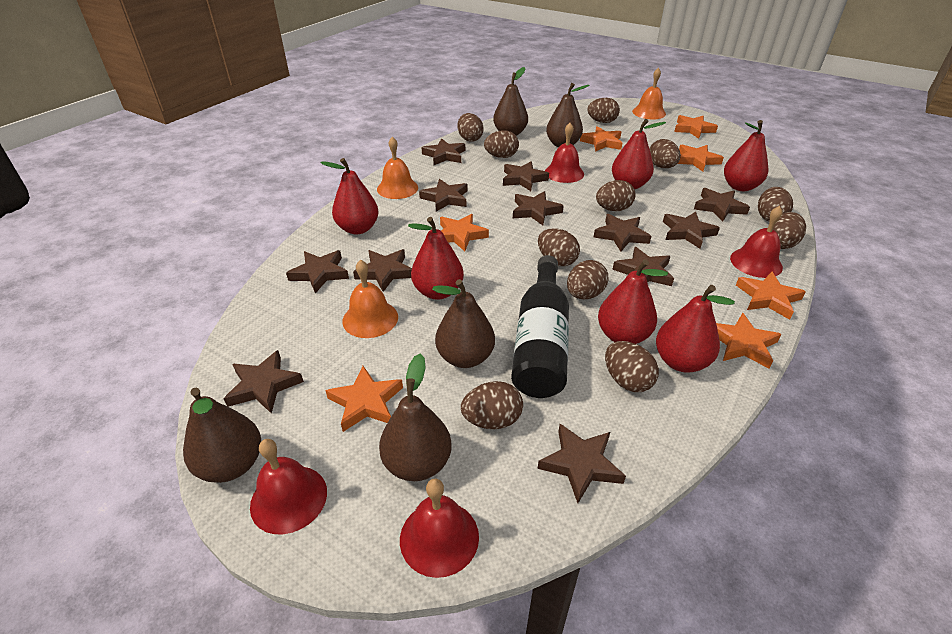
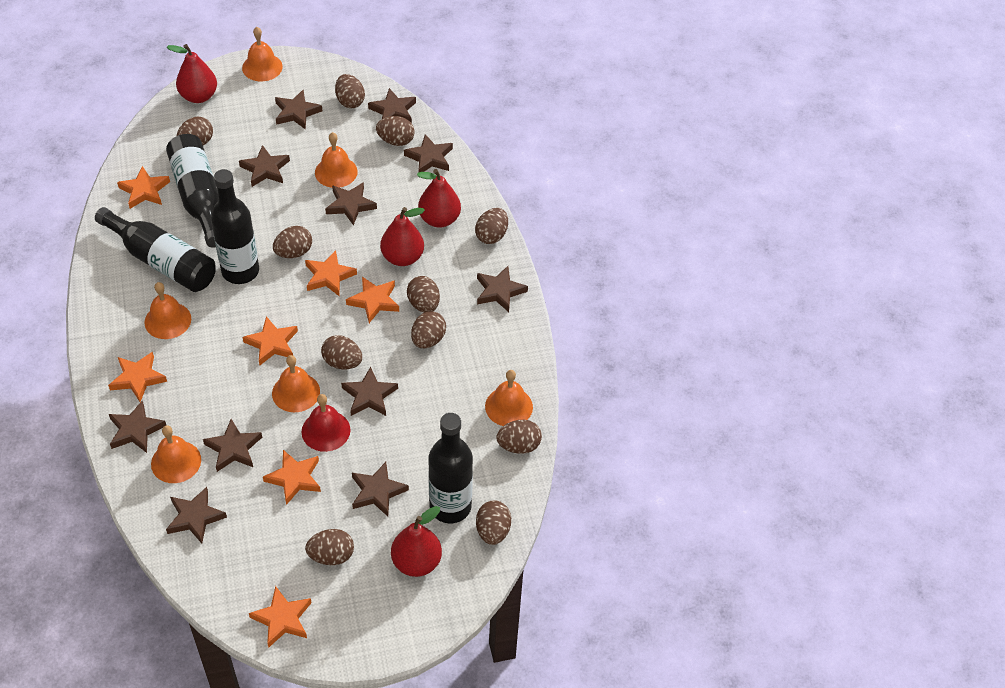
black bottle: [511,255,569,398] = 1 -> [95,207,216,292] [166,134,219,248] [211,169,259,284] [428,413,473,523] = 4
brown pear: [183,388,261,483] [379,354,452,481] [432,279,495,368] [493,67,528,136] [546,83,590,148] = 5 -> none = 0
brown star: [224,350,304,414] [286,250,349,294] [353,249,412,292] [419,179,467,212] [421,138,465,165] [503,161,549,191] [513,191,564,225] [538,424,626,503] [594,214,651,251] [612,247,674,286] [663,211,720,249] [694,188,750,222] = 12 -> [109,401,166,453] [166,487,227,544] [203,419,262,472] [239,145,290,187] [275,90,322,130] [325,182,377,226] [341,367,398,416] [352,462,409,517] [368,88,416,123] [404,134,453,172] [477,266,528,312] = 11
orange bell: [342,260,398,338] [377,137,418,199] [632,68,666,119] = 3 -> [144,282,191,339] [151,425,201,483] [242,27,283,81] [272,355,320,412] [315,132,358,188] [485,370,533,426] = 6
red bell: [250,439,327,534] [400,478,479,578] [545,123,584,183] [730,206,783,278] = 4 -> [302,394,350,452] = 1
red pear: [321,158,379,234] [408,217,464,300] [598,259,668,344] [612,119,666,189] [656,285,735,373] [724,120,768,191] = 6 -> [167,44,217,103] [380,207,425,266] [391,506,442,577] [417,169,461,228] = 4

